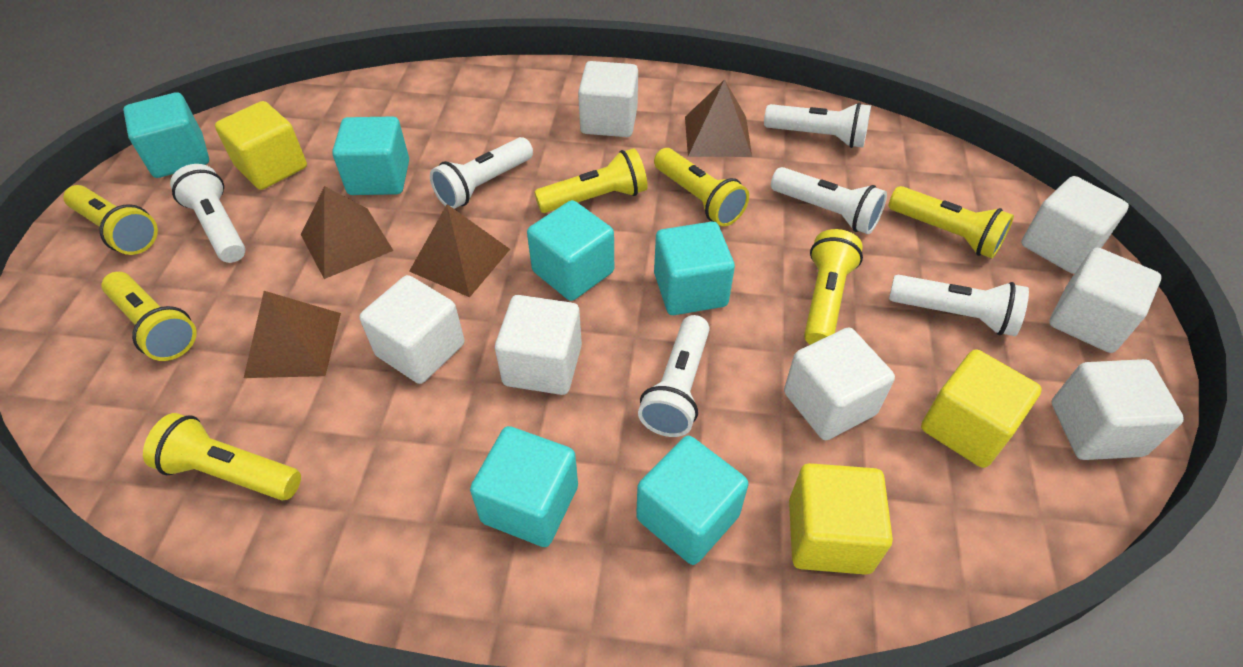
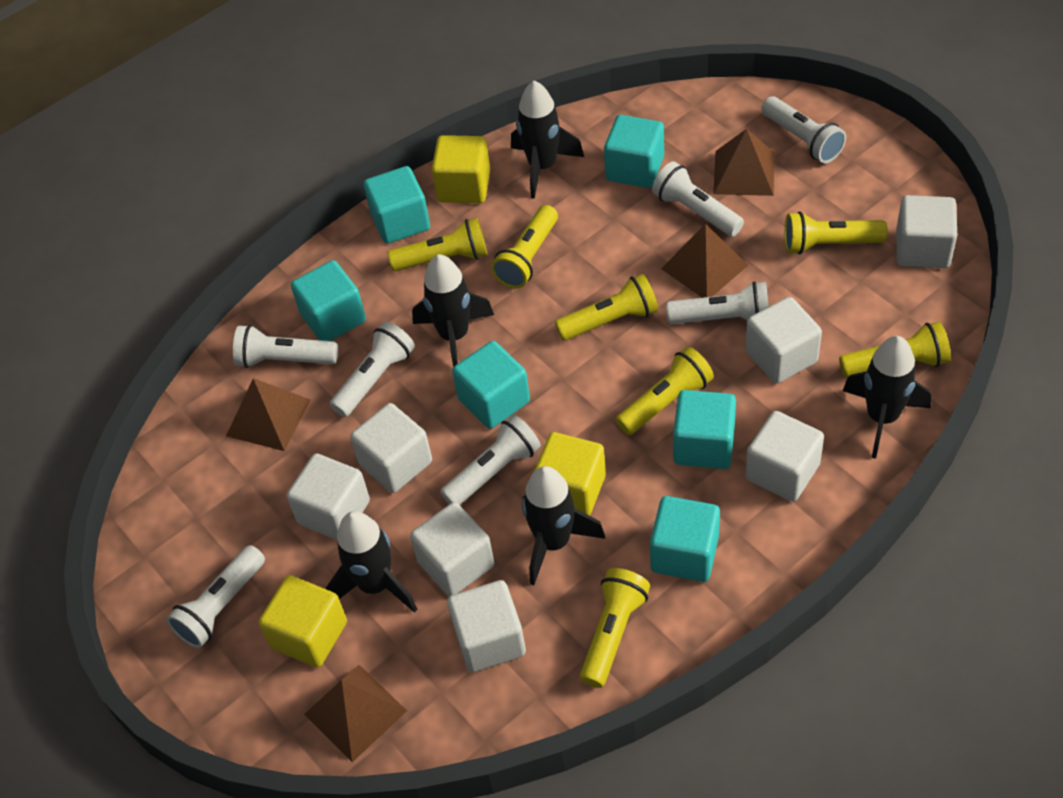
black rocket: none = 0 -> [325,511,418,613] [412,254,494,367] [511,81,584,199] [522,466,605,585] [843,336,931,459] = 5
white flashlight: [170,164,245,263] [430,137,533,209] [638,315,710,437] [764,102,871,148] [771,167,887,234] [889,275,1029,336] = 6 -> [166,545,265,648] [233,325,338,368] [330,321,415,417] [440,415,541,505] [652,161,744,237] [666,281,769,324] [761,96,846,163] = 7

